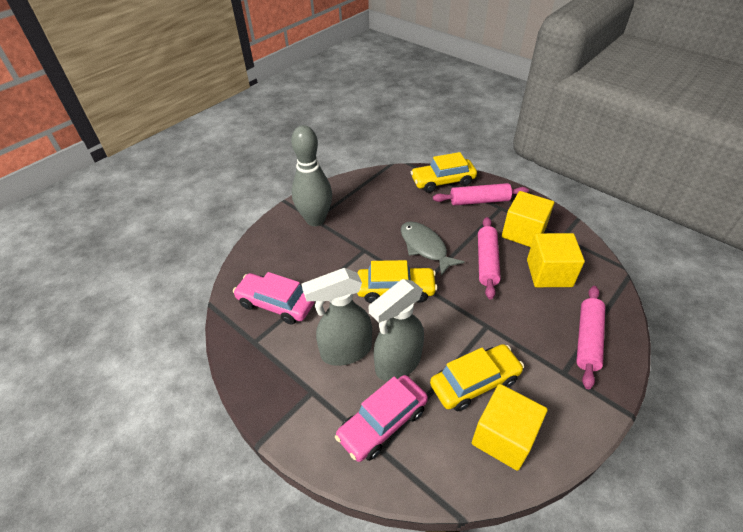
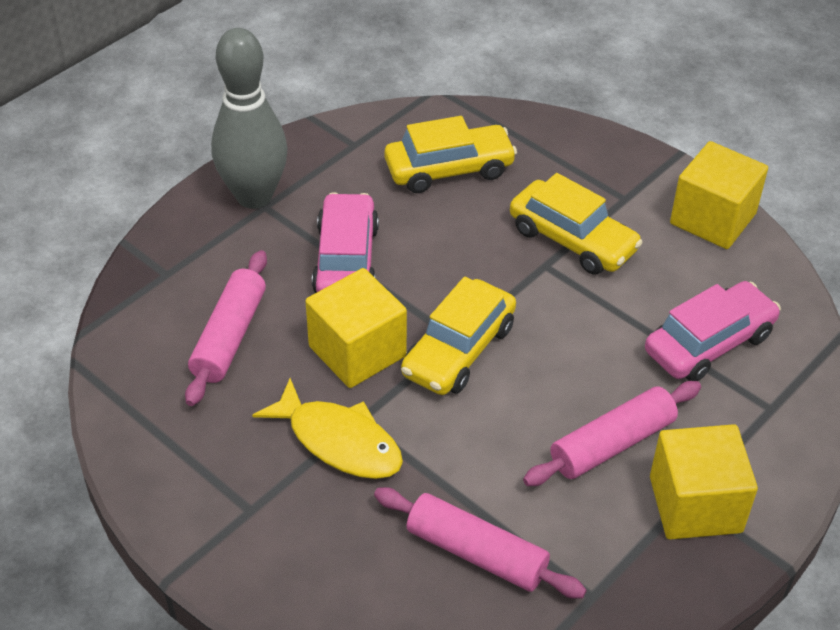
grey fish: [401,221,465,276] = 1 -> none = 0
grey spray bottle: [302,268,372,366] [369,279,424,381] = 2 -> none = 0
yellow fish: none = 0 -> [252,378,403,479] = 1

